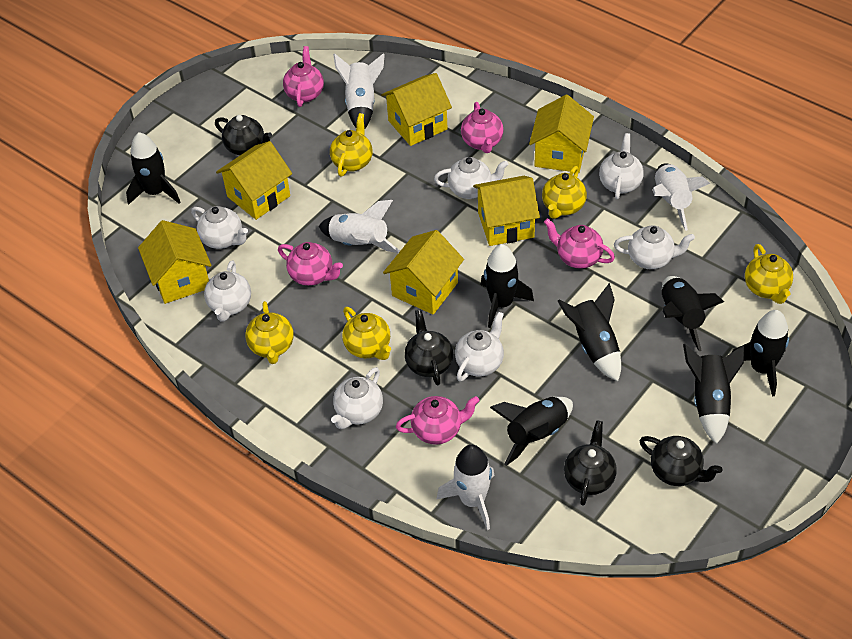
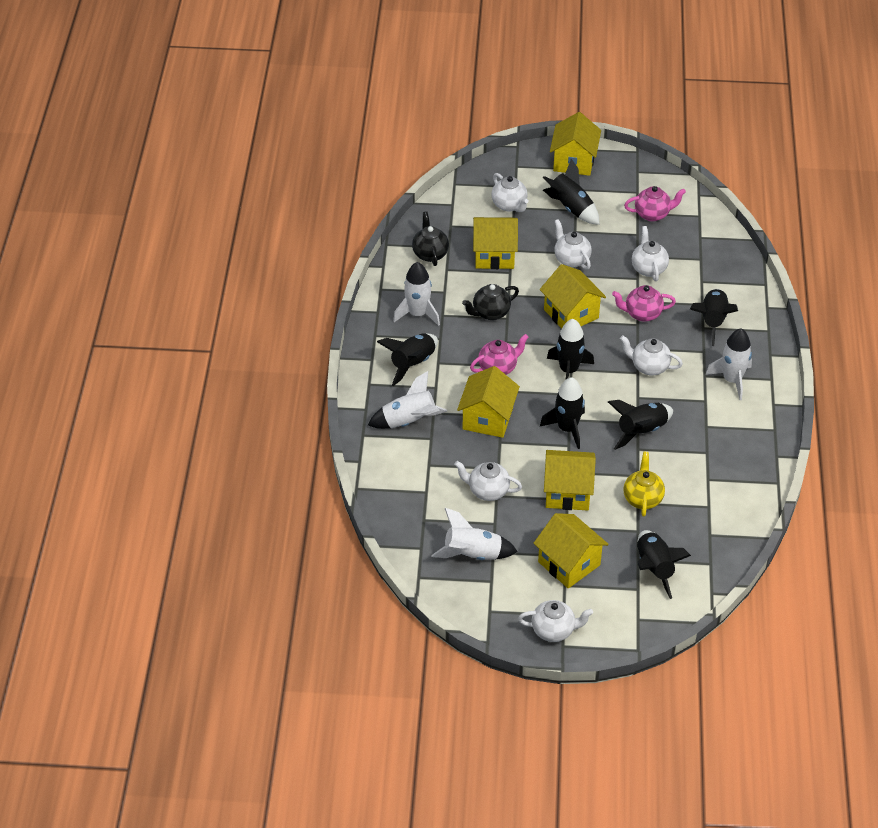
black teapot: [215,115,272,155] [405,309,453,385] [564,420,617,506] [639,436,723,486] = 4 -> [412,211,449,266] [462,284,519,320] = 2
pink teapot: [278,242,343,286] [283,46,324,107] [396,396,480,445] [461,102,504,153] [544,218,615,269] = 5 -> [470,334,529,375] [612,285,676,322] [624,186,686,222] = 3
white teapot: [191,206,248,249] [204,261,251,322] [331,367,383,429] [434,157,509,199] [455,312,504,381] [599,133,644,199] [614,225,695,269] = 7 -> [454,461,522,501] [492,173,529,212] [518,600,593,642] [554,219,592,270] [620,335,683,375] [632,226,669,281] = 6
yellow teapot: [246,301,294,364] [330,113,372,177] [342,307,391,360] [542,166,587,219] [745,244,793,304] = 5 -> [623,452,665,517] = 1

